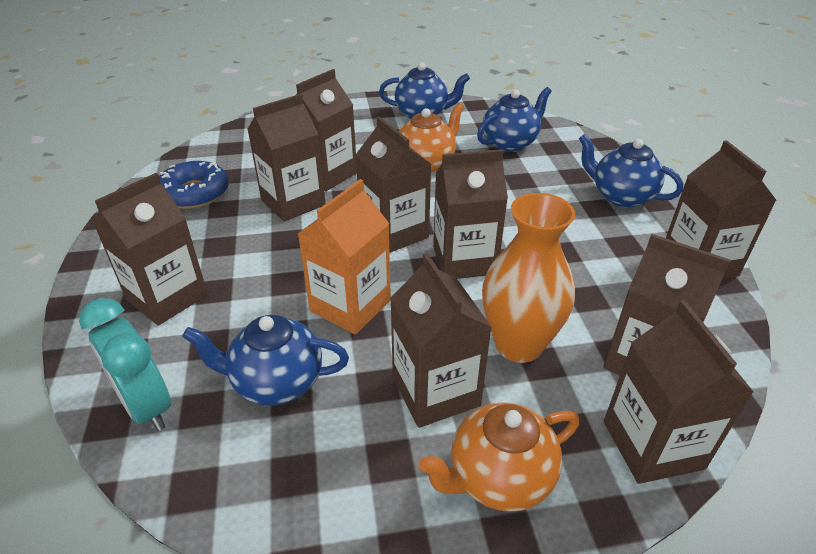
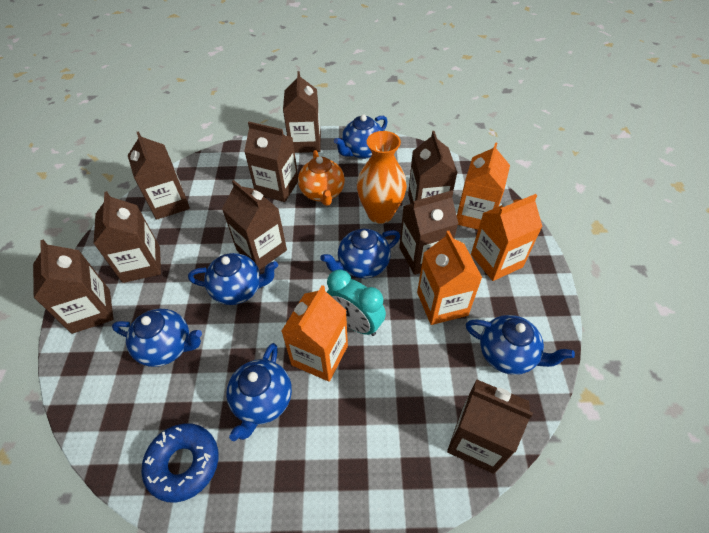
blue teapot: [182,315,349,406] [379,63,470,119] [477,87,552,152] [579,134,683,208] = 4 -> [112,309,202,367] [188,253,278,305] [226,343,292,441] [320,229,400,278] [334,115,388,159] [466,315,575,375] = 6
orange carton: [298,179,391,335] = 1 -> [281,285,348,382] [417,231,482,325] [457,142,510,230] [471,194,543,281] = 4
orange teapot: [399,103,464,173] [418,402,579,512] = 2 -> [298,150,345,206] = 1

